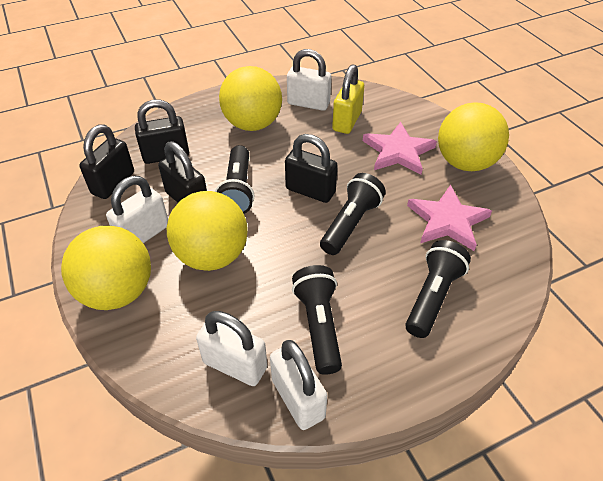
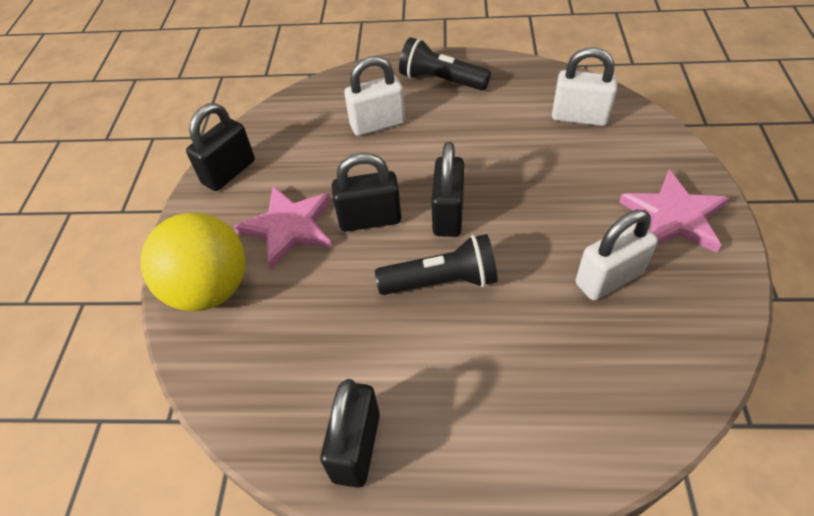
black flashlight: [215,145,254,214] [292,265,342,375] [320,173,386,255] [406,240,471,338] = 4 -> [375,234,498,295] [399,37,491,90] = 2
white padlock: [106,176,168,243] [196,311,267,386] [270,340,327,430] [287,49,331,111] = 4 -> [344,56,405,136] [552,47,618,126] [576,210,658,300] = 3
yellow ball: [61,226,151,310] [167,191,248,271] [219,66,282,131] [438,102,509,171] = 4 -> [141,213,245,311] = 1
yellow padlock: [332,64,364,134] = 1 -> none = 0

